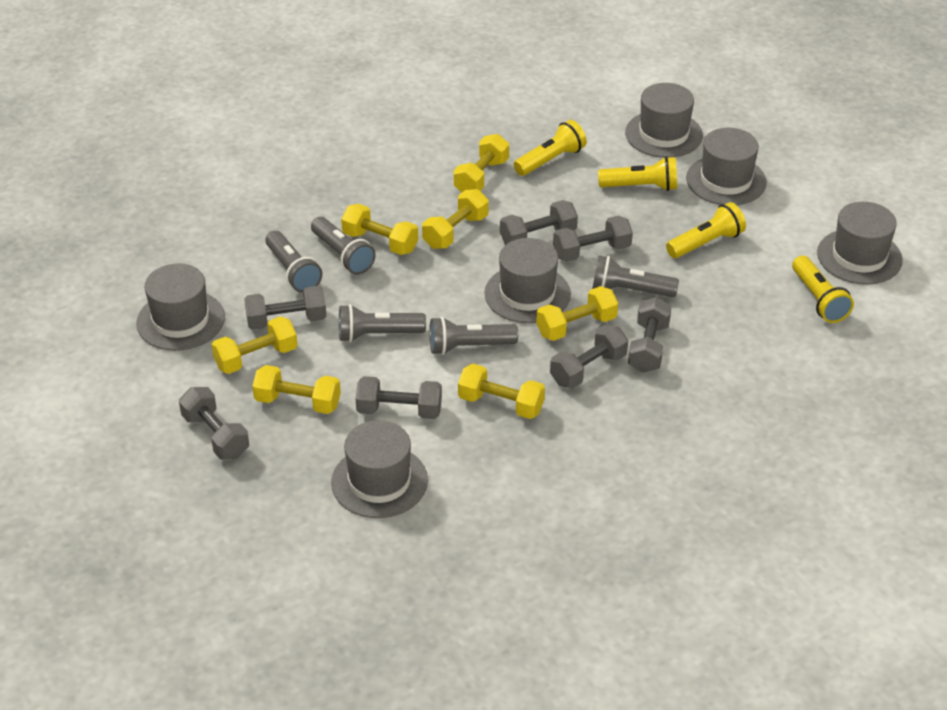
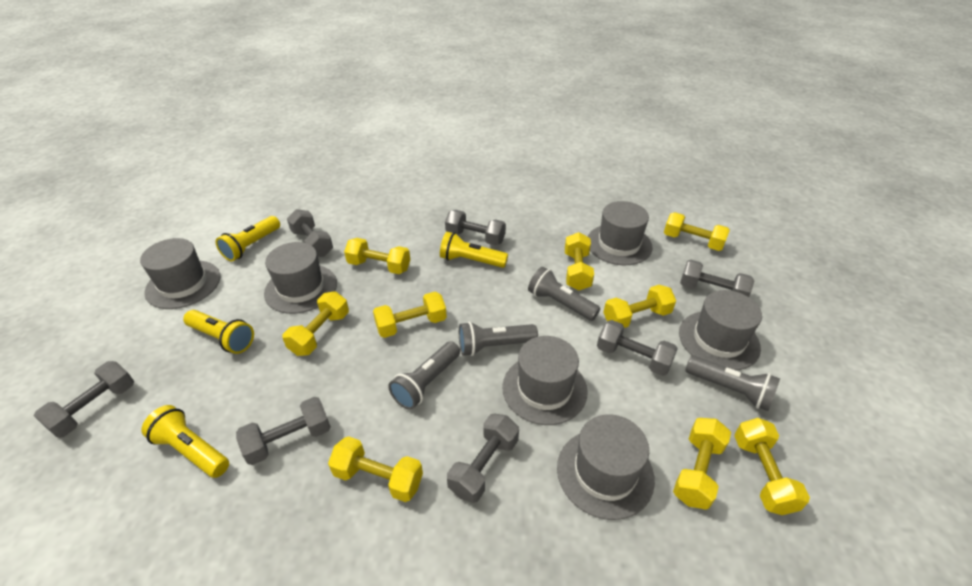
grey flashlight: [265,231,323,293] [311,217,376,275] [339,304,426,342] [429,317,518,355] [592,256,679,297] = 5 -> [388,341,460,410] [459,322,538,356] [528,267,600,321] [685,356,780,411] = 4
yellow dumbbell: [212,316,297,374] [252,365,341,414] [341,204,418,255] [422,189,489,249] [454,134,509,192] [458,364,545,419] [536,286,618,341] = 7 -> [282,291,349,356] [328,436,423,502] [344,238,410,274] [373,292,447,338] [565,232,594,290] [603,285,676,328] [664,212,730,251] [673,418,731,510] [734,418,810,515] = 9

